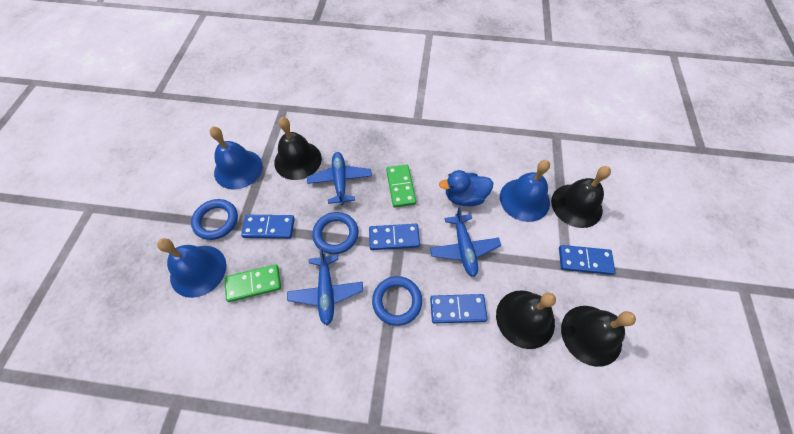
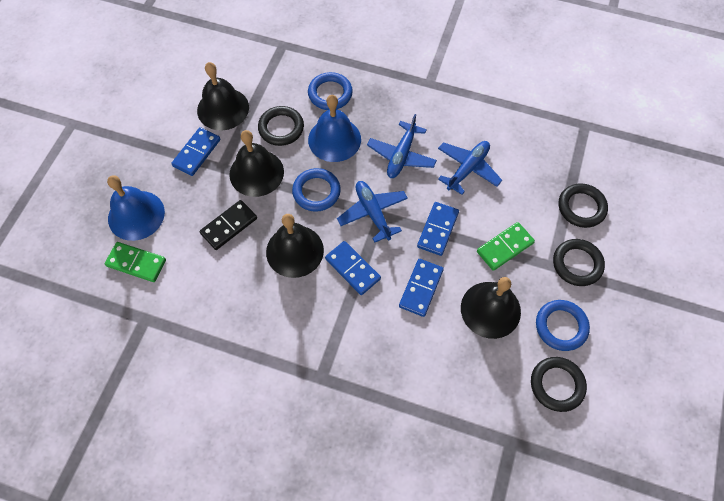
black domino: none = 0 -> [200,200,257,250] = 1
black ring: none = 0 -> [258,106,304,146] [531,357,587,412] [553,239,605,286] [559,183,608,228] = 4
blue bell: [157,238,227,298] [210,127,263,189] [500,160,550,222] = 3 -> [107,175,165,241] [308,95,361,162] = 2
blue duck: [439,170,493,206] = 1 -> none = 0

